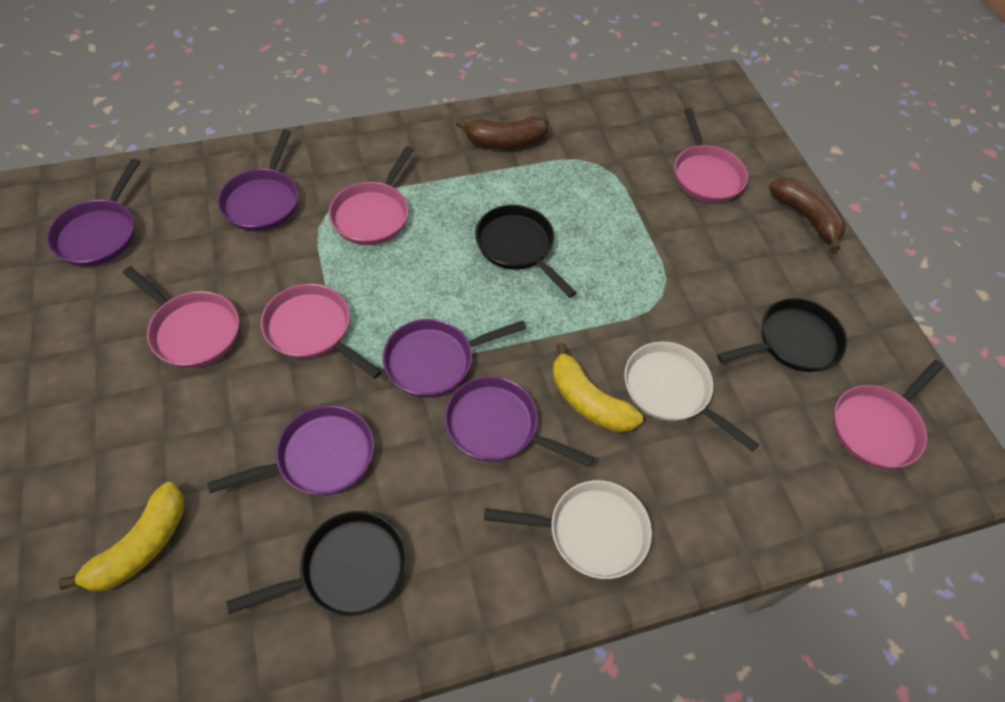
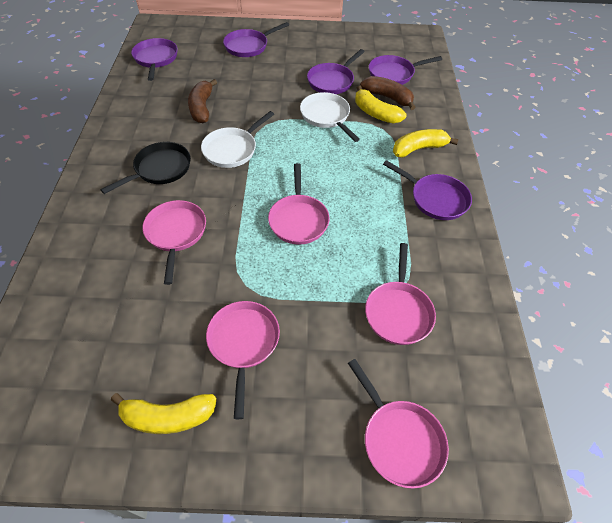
black pan: [226,511,407,616] [475,205,576,298] [717,298,847,372] = 3 -> [100,142,191,194] = 1
yellow banana: [58,482,185,592] [553,343,643,433] = 2 -> [111,393,217,434] [355,86,406,124] [393,129,458,158] = 3

